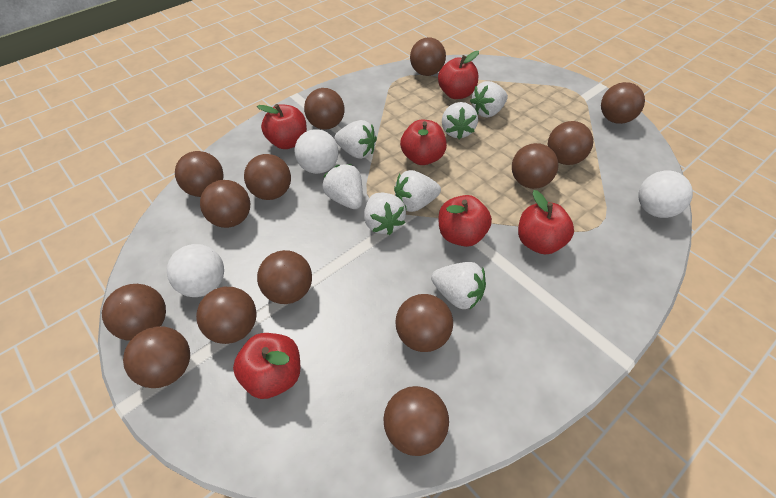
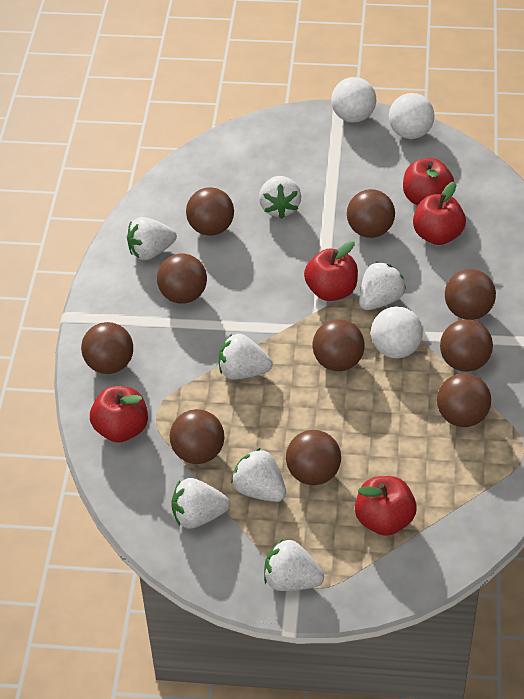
brown ball: [102,284,166,341] [123,327,190,388] [175,151,223,197] [196,287,257,344] [200,180,250,228] [244,154,291,200] [257,250,312,304] [304,88,344,130] [383,386,449,456] [396,294,453,352] [410,37,446,76] [512,143,558,189] [548,121,593,165] [601,82,645,124] = 14 -> [81,322,133,374] [157,254,207,304] [170,409,224,464] [186,187,234,236] [286,430,341,485] [313,319,365,371] [347,189,395,238] [437,373,491,427] [440,319,493,372] [445,269,496,320] = 10
red apple: [233,333,301,399] [257,104,307,149] [400,119,447,165] [438,51,479,99] [439,195,492,247] [518,190,574,255] = 6 -> [90,386,148,443] [304,241,358,301] [355,476,417,536] [403,158,454,205] [413,182,466,245] = 5

